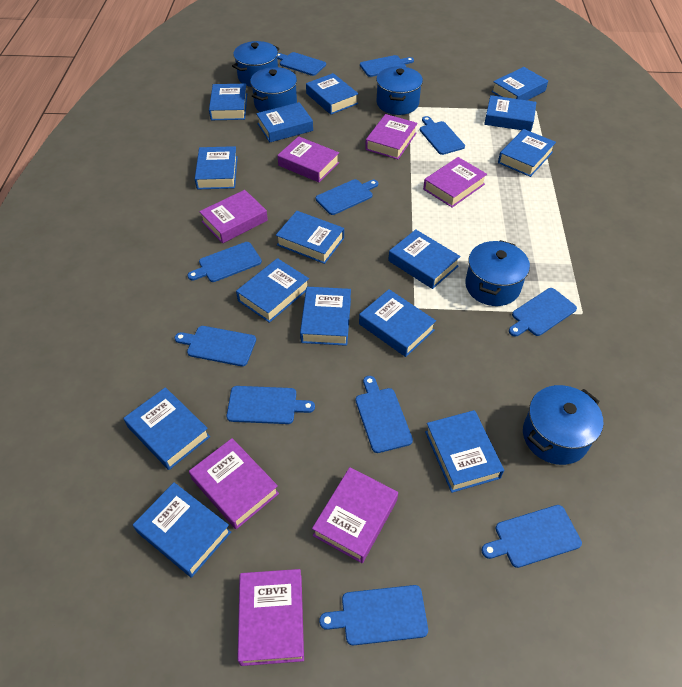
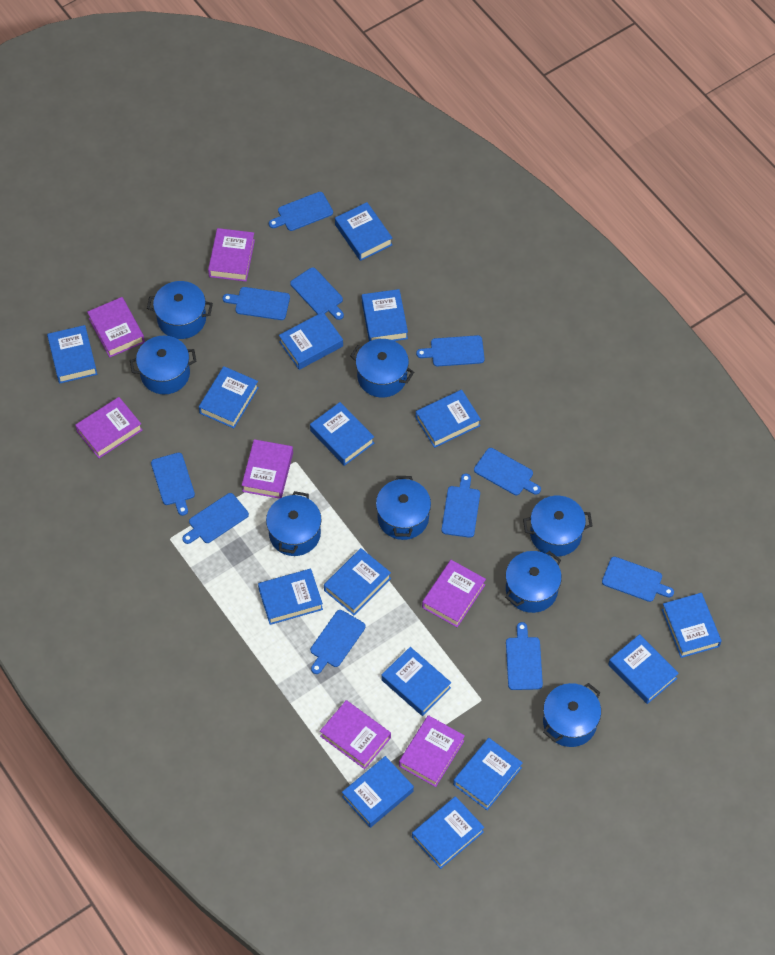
blue pot: [232,41,280,87] [250,67,297,112] [376,66,423,115] [465,240,530,306] [523,385,603,465] = 5 -> [130,336,197,394] [147,281,213,339] [266,491,321,556] [350,339,414,398] [376,476,431,540] [505,551,562,613] [523,496,593,557] [543,683,601,747] = 8

